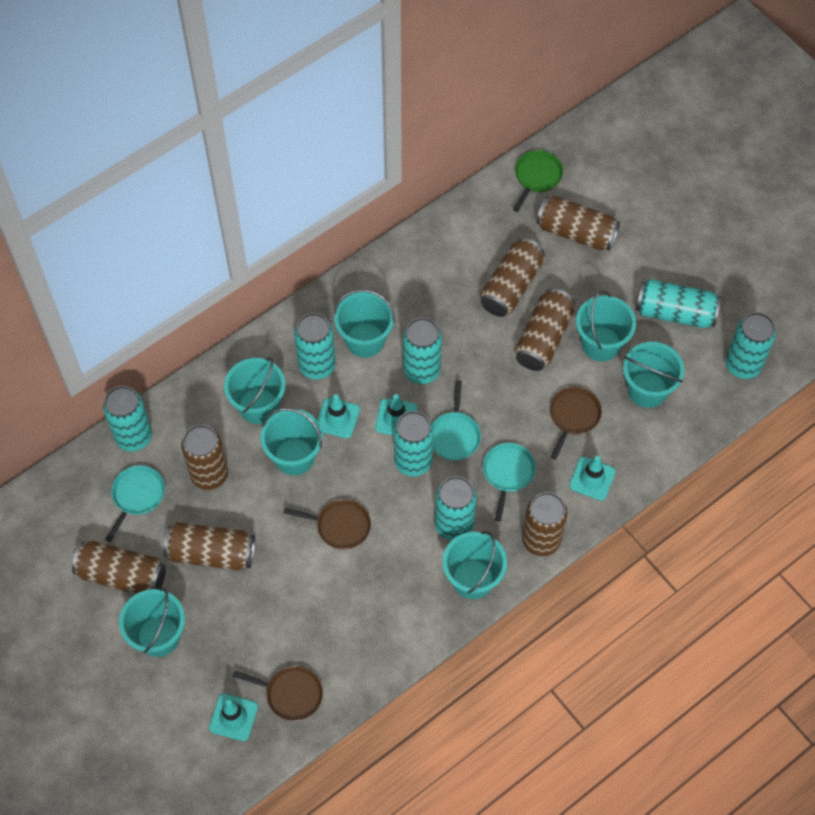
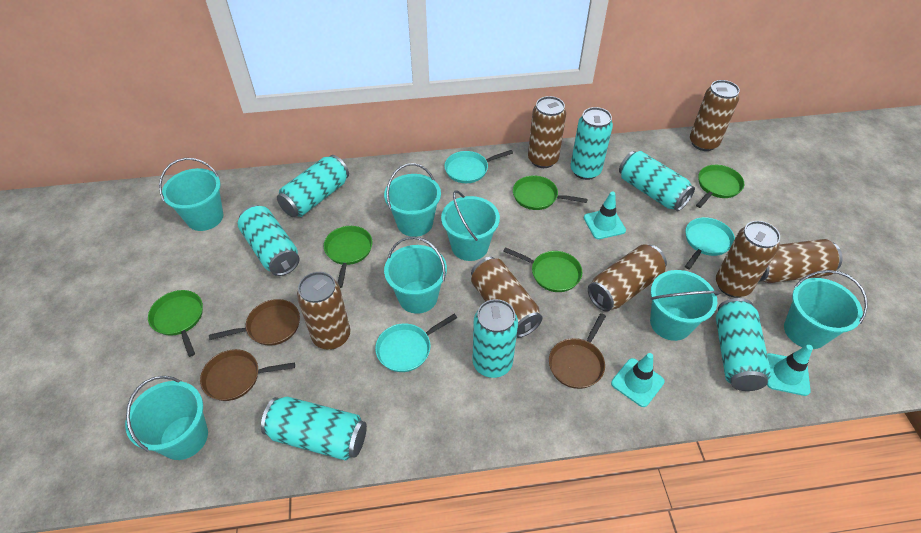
green pan: [513,150,563,212] = 1 -> [148,290,203,357] [324,226,372,288] [503,247,582,292] [513,175,588,210] [696,165,744,208] = 5
turquoise traffic cone: [209,694,258,741] [317,394,360,438] [375,394,417,435] [569,456,616,501] = 4 -> [584,191,626,239] [611,353,665,407] [767,345,813,396] = 3

